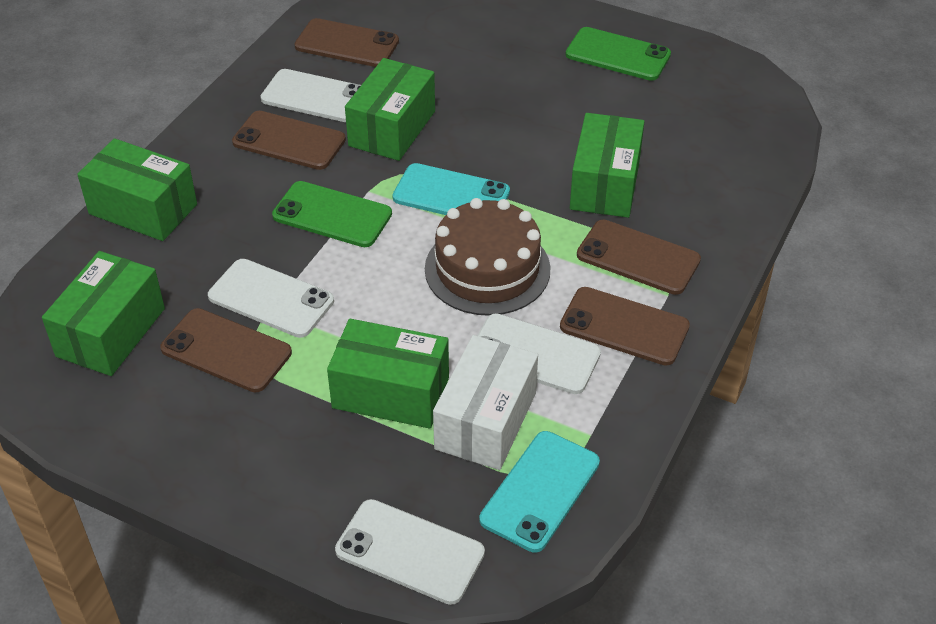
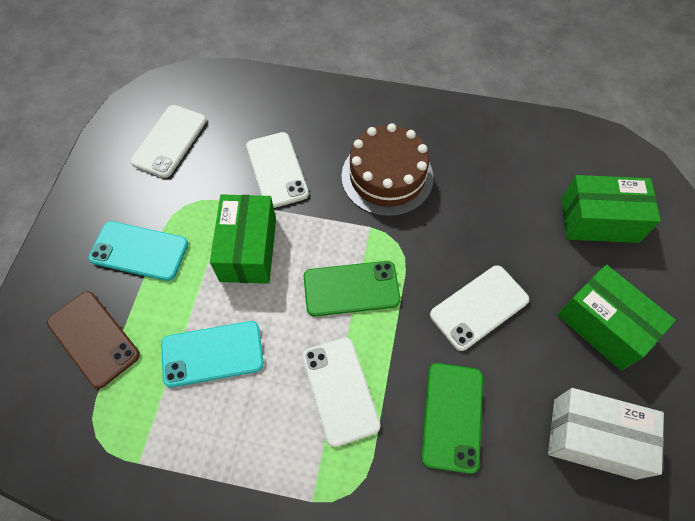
brown phone: [160,308,292,392] [232,111,346,170] [294,18,399,67] [560,287,690,366] [577,220,701,295] = 5 -> [47,291,140,389] = 1
green box: [42,251,165,376] [77,138,197,241] [327,319,449,429] [345,58,435,161] [570,113,645,218] = 5 -> [210,194,276,284] [557,264,676,371] [561,175,661,243] = 3

